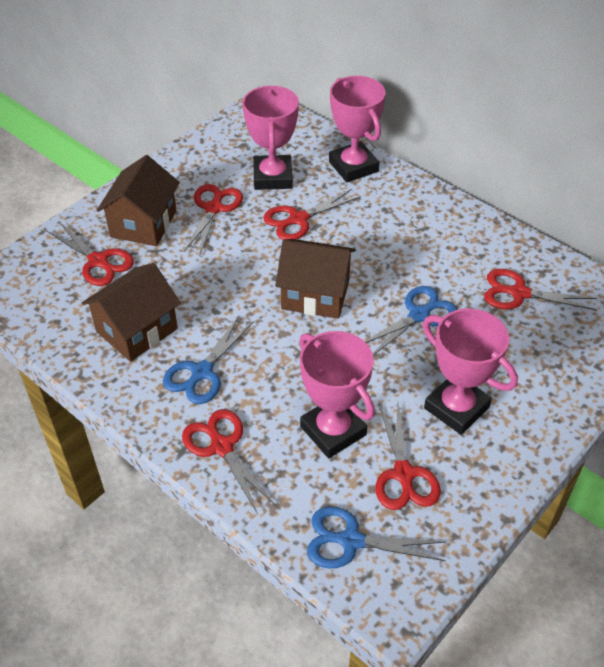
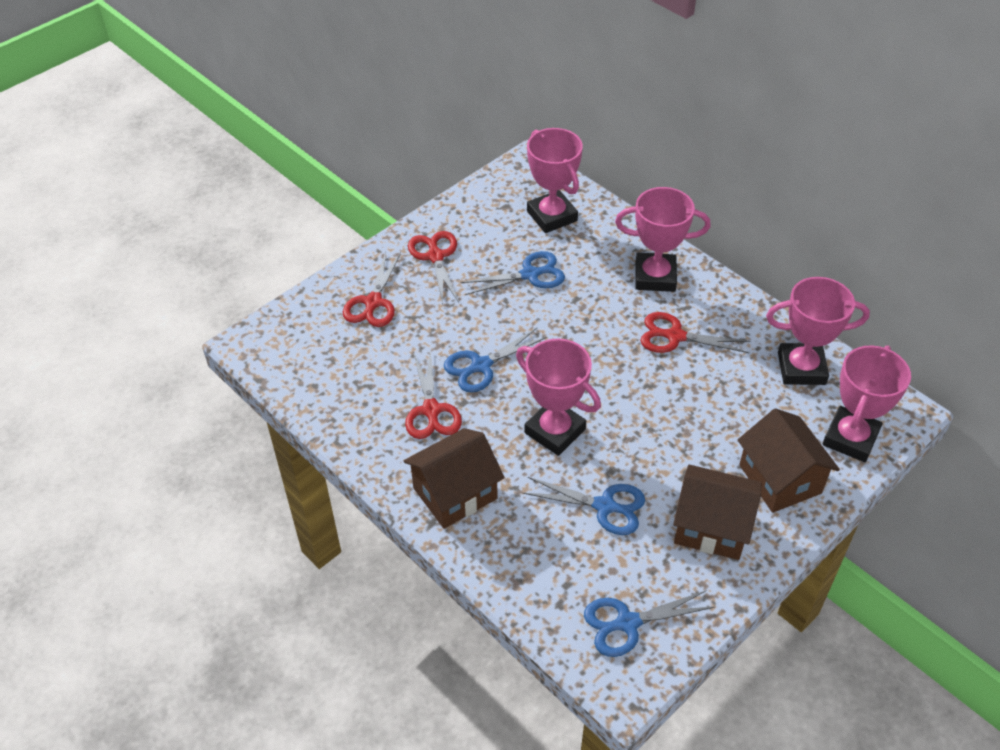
blue scissors: [163,316,254,404] [307,506,446,568] [365,286,458,355] = 3 -> [444,327,547,393] [460,251,565,295] [522,477,645,535] [584,590,715,657] = 4
pink trophy: [242,85,299,190] [299,331,375,458] [329,76,386,182] [423,308,518,435] = 4 -> [516,338,601,456] [527,128,583,233] [615,187,711,292] [766,277,870,385] [823,345,911,462] = 5
red scissors: [47,222,134,286] [182,409,276,514] [183,184,243,257] [263,189,361,240] [376,403,441,510] [484,269,597,311] = 6 -> [343,252,401,327] [405,350,462,439] [408,231,459,304] [640,312,751,353] = 4

